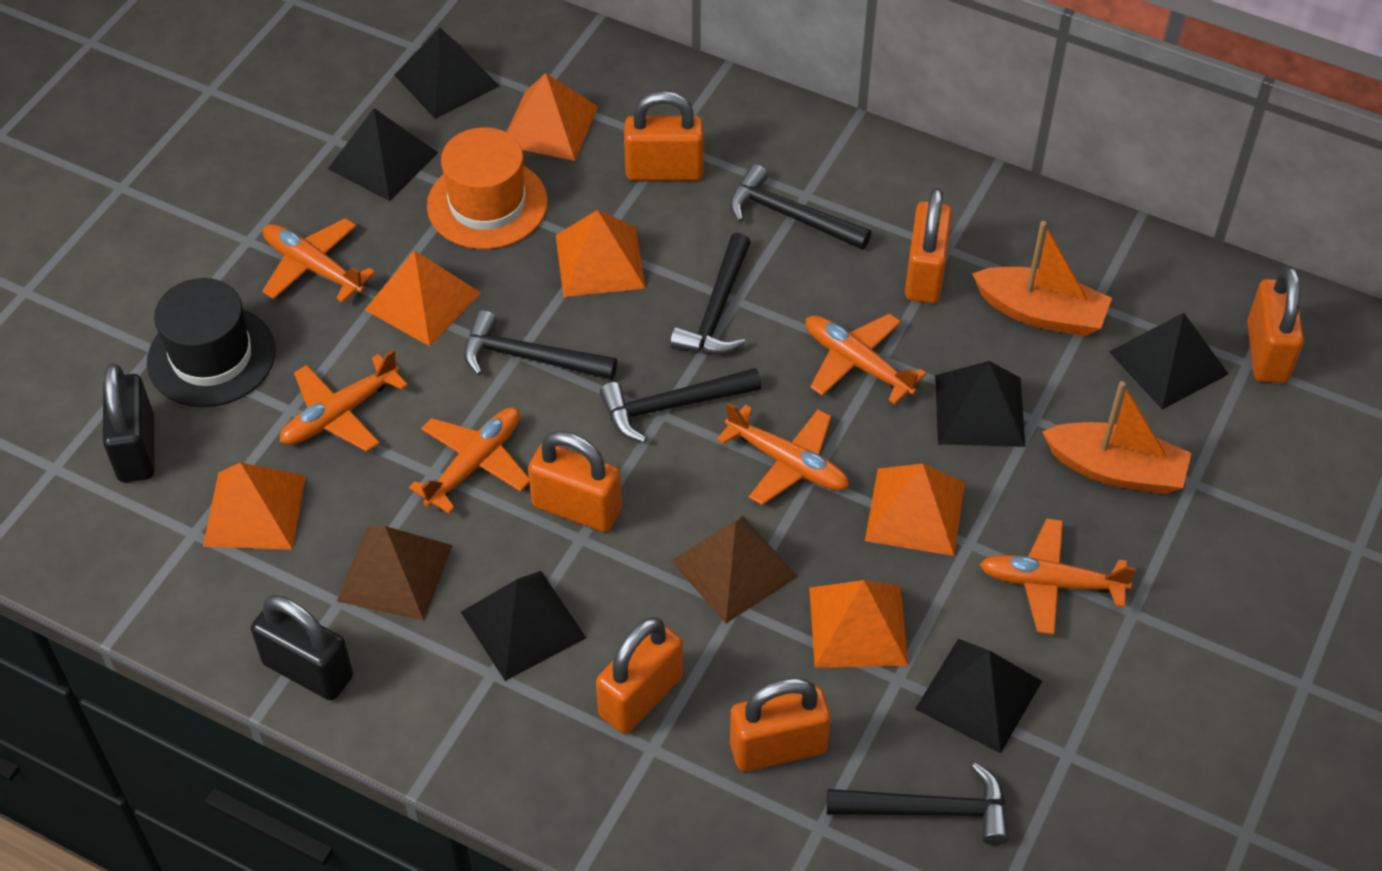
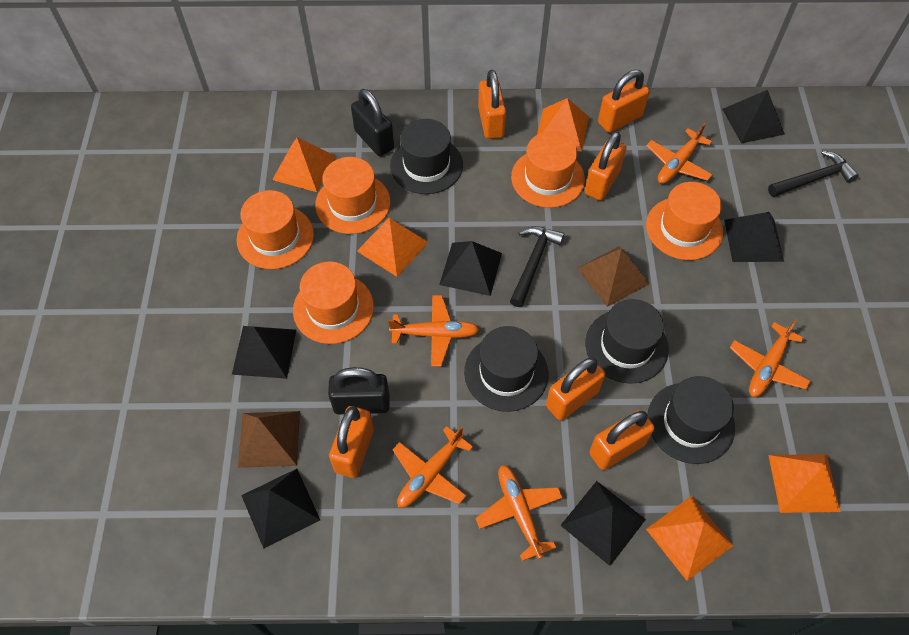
black hammer: [464,310,617,380] [600,368,761,443] [670,233,751,355] [730,164,871,250] [827,763,1009,845] = 5 -> [510,226,564,307] [768,151,859,197] = 2
black hat: [147,278,276,407] = 1 -> [390,119,463,194] [464,326,548,412] [585,299,669,384] [647,376,735,464] = 4
orange boat: [972,221,1112,336] [1042,381,1192,494] = 2 -> none = 0
orange hat: [427,127,548,249] = 1 -> [236,190,314,269] [293,262,374,344] [315,157,390,234] [511,132,585,208] [646,182,723,260] = 5
orange plane: [262,218,375,303] [280,349,408,452] [409,407,530,514] [717,403,849,505] [806,313,926,404] [980,518,1136,635] = 6 -> [388,295,479,367] [393,426,473,508] [476,465,563,561] [646,123,713,184] [730,319,811,397] = 5
orange pyramid: [203,462,306,550] [365,250,481,346] [506,73,598,161] [556,210,646,297] [809,580,908,668] [865,464,965,556] = 6 -> [272,137,336,192] [357,218,428,277] [537,98,589,152] [646,496,734,581] [768,454,841,513] = 5

